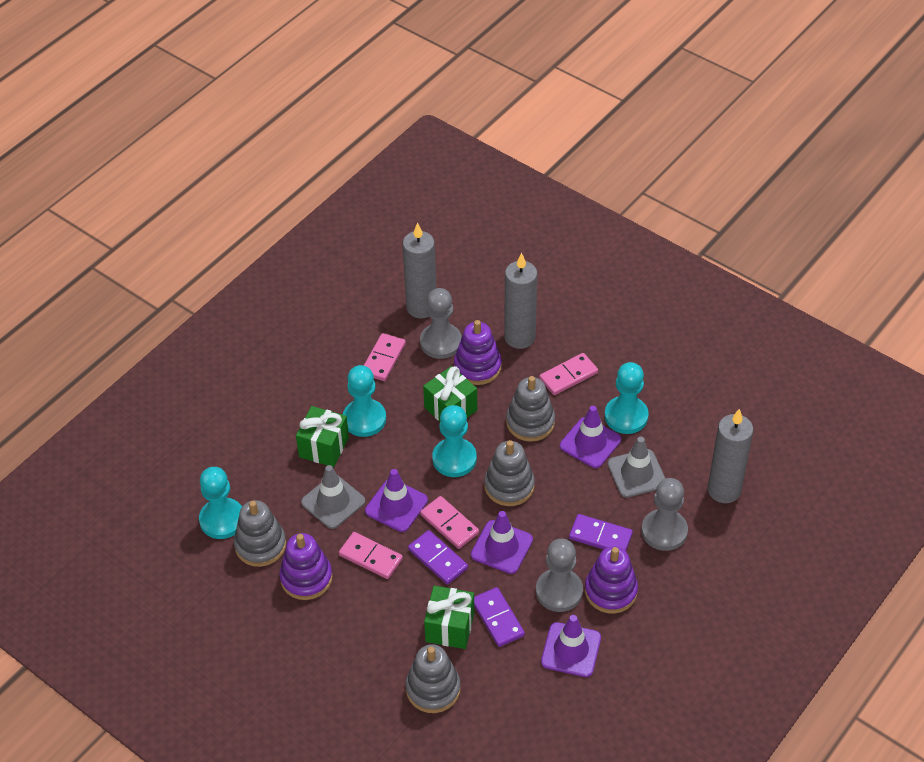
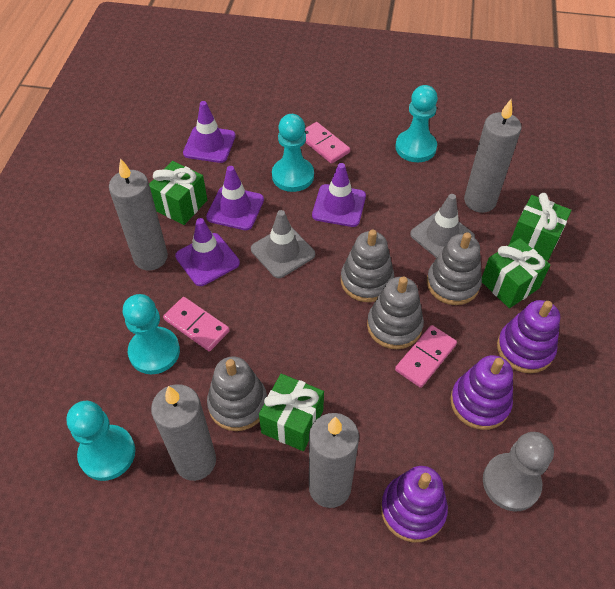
green gift: [296,406,349,467] [423,366,477,421] [424,586,474,649] = 3 -> [149,161,207,225] [259,374,324,451] [482,238,551,308] [509,193,571,261] = 4
grey candle: [402,222,436,319] [504,253,537,349] [708,409,753,503] = 3 -> [109,158,168,270] [151,384,216,481] [309,413,359,508] [464,99,522,213] = 4
grey pawn: [420,288,462,359] [536,539,583,612] [642,478,688,551] = 3 -> [483,432,554,511] = 1
pink domino: [339,532,403,579] [364,333,406,381] [420,496,479,549] [539,353,598,395] = 4 -> [163,297,230,351] [305,122,350,164] [395,325,457,388] = 3
purple domino: [408,530,468,584] [474,587,525,647] [569,514,633,551] = 3 -> none = 0

